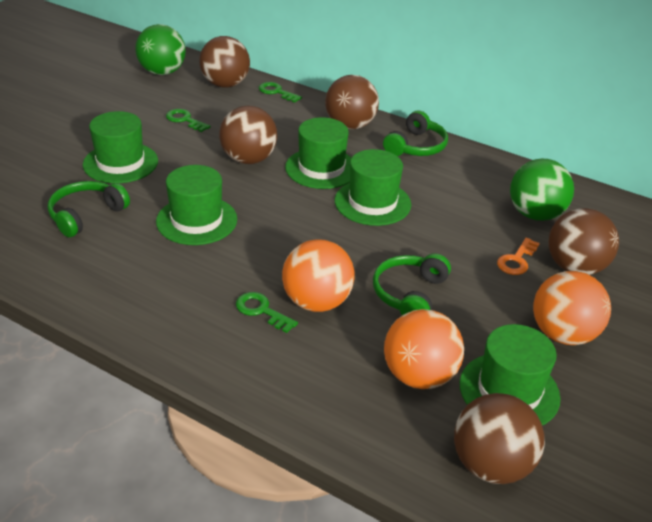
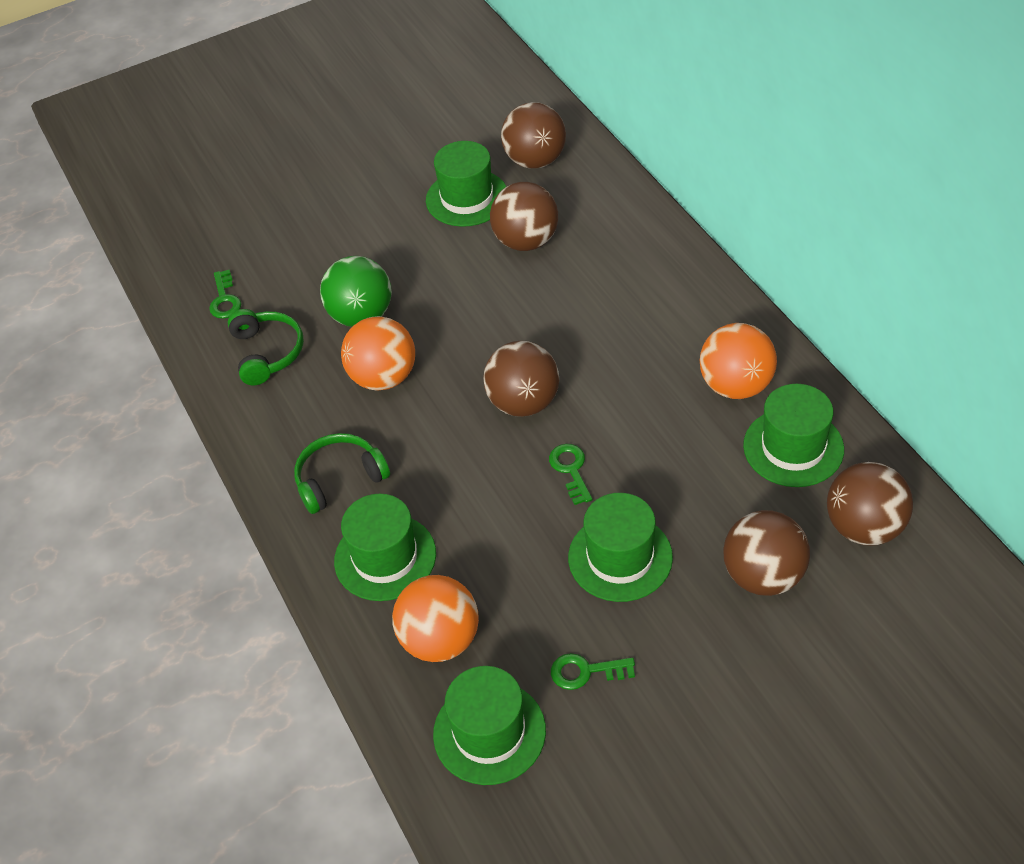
green ball: [135,24,186,75] [510,159,574,221] = 2 -> [320,256,392,327] = 1
green headphones: [48,181,130,237] [373,253,451,315] [383,111,448,156] = 3 -> [228,309,304,385] [294,433,390,514] = 2
orange key: [497,238,540,275] = 1 -> none = 0

